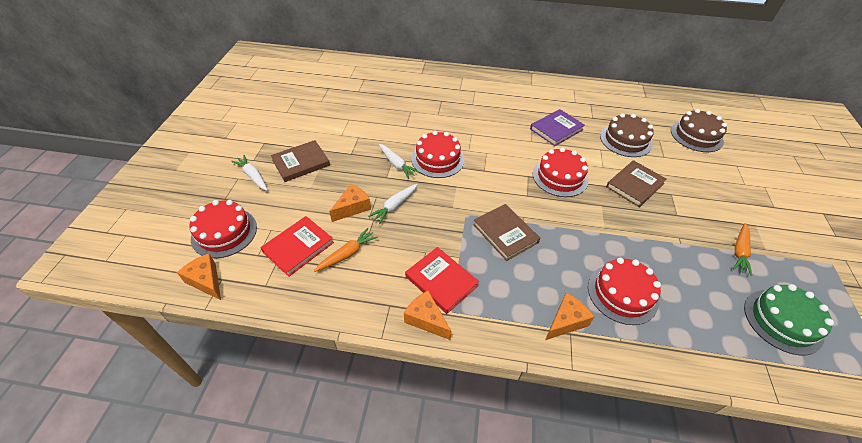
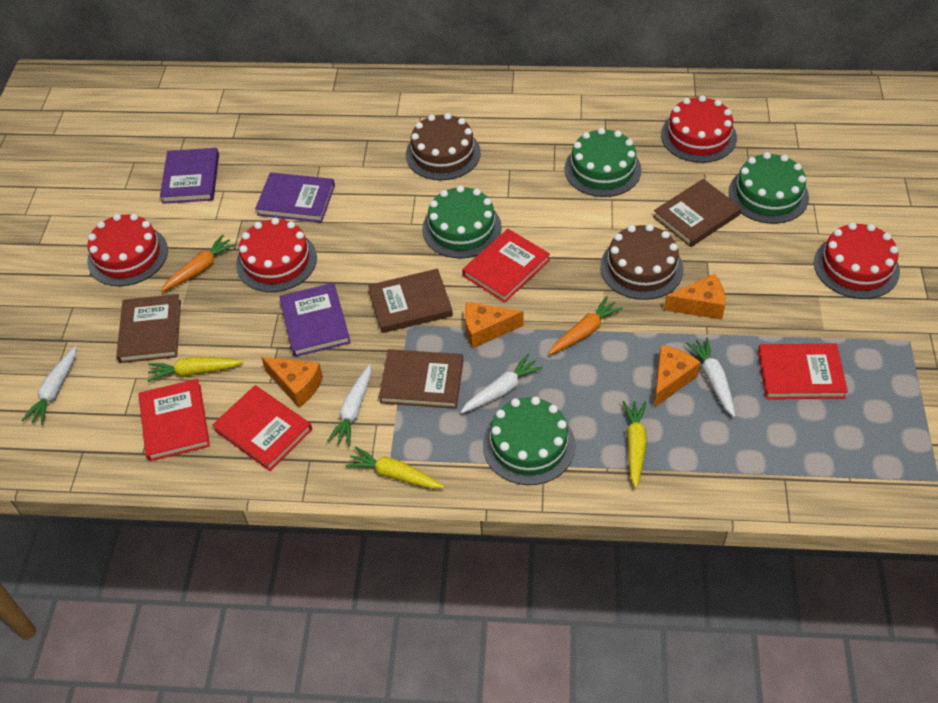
brown book: [271,140,330,182] [473,204,540,261] [606,160,667,208] = 3 -> [116,294,181,363] [368,269,453,333] [379,349,463,409] [653,179,742,247] = 4
green cake: [744,284,834,355] = 1 -> [422,185,502,258] [483,396,575,485] [564,128,642,197] [728,152,809,224] = 4
purple book: [530,109,585,146] = 1 -> [160,148,219,204] [255,172,335,223] [279,283,351,357] = 3
red book: [260,216,334,277] [405,247,479,314] = 2 -> [139,379,210,461] [212,385,312,471] [462,229,550,303] [758,344,848,399] = 4
white carrot: [231,155,268,191] [368,184,418,224] [379,144,420,179] = 3 -> [22,346,77,425] [327,364,371,446] [460,354,543,414] [686,337,735,417] = 4
yellow carrot: none = 0 -> [148,357,244,382] [346,446,445,489] [622,401,647,488] = 3

